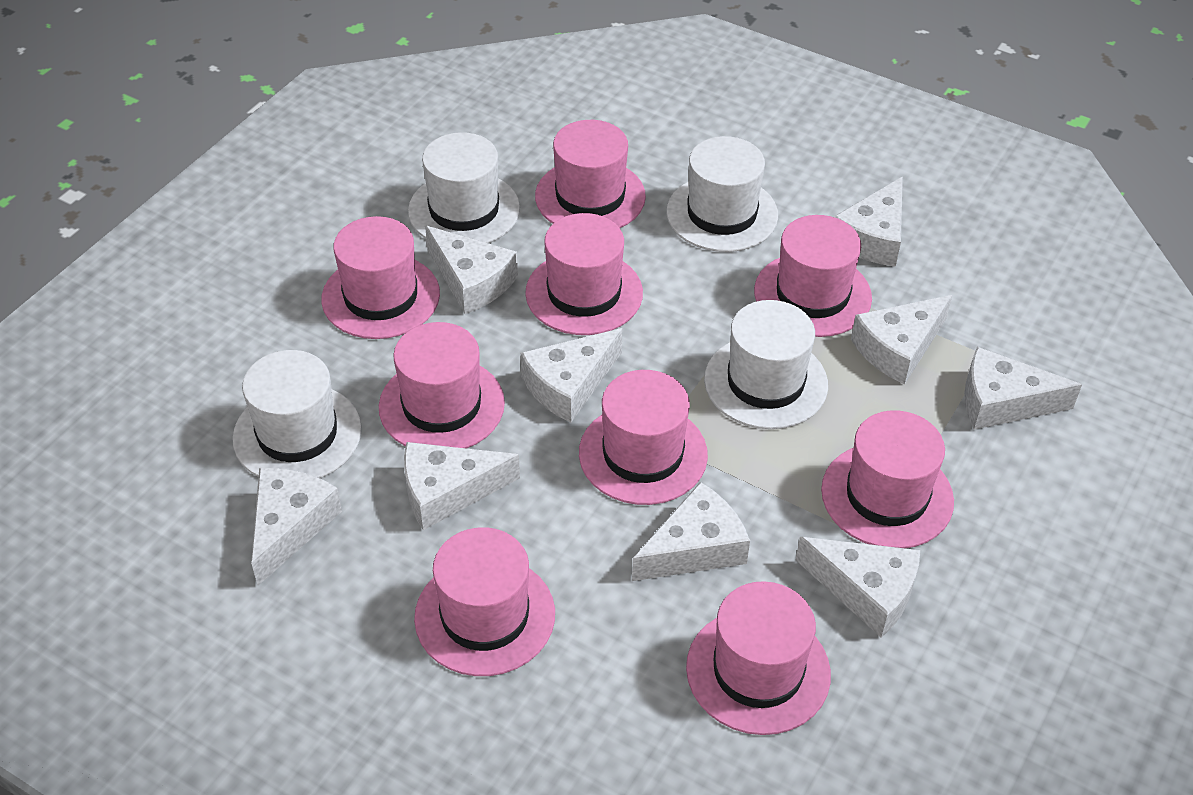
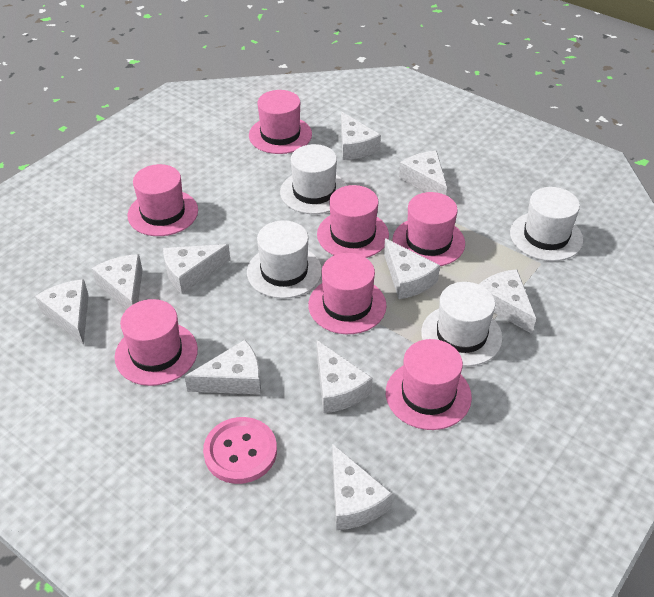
pink button: none = 0 -> [203,417,277,484] = 1
pink hat: [321,216,440,339] [379,322,505,449] [414,527,555,676] [525,213,643,335] [535,120,646,228] [579,370,708,505] [686,581,831,735] [754,215,872,337] [821,410,954,548] = 9 -> [115,299,198,386] [127,164,198,236] [249,90,312,154] [308,253,387,334] [317,185,389,258] [386,339,472,430] [392,192,465,266] = 7
white cheese: [251,468,342,585] [404,442,520,530] [425,226,518,314] [521,328,623,422] [632,482,750,581] [796,537,920,638] [834,177,903,267] [851,295,952,385] [964,347,1082,430] = 9 -> [35,279,89,345] [92,254,143,310] [163,244,230,294] [184,340,261,395] [317,340,373,413] [332,444,393,530] [341,112,381,160] [384,238,440,299] [399,151,447,195] [479,269,536,334] = 10

